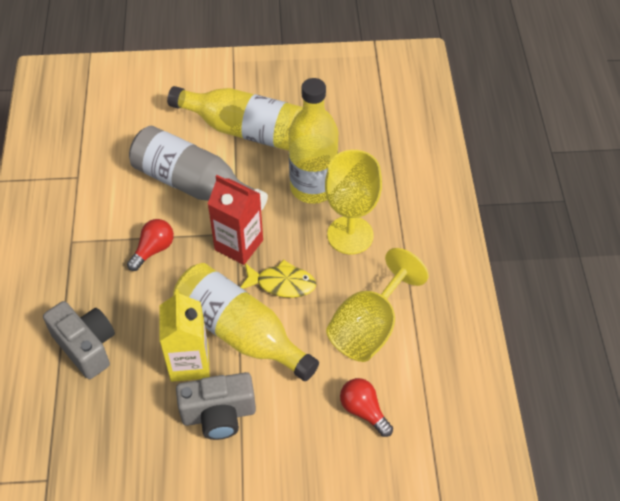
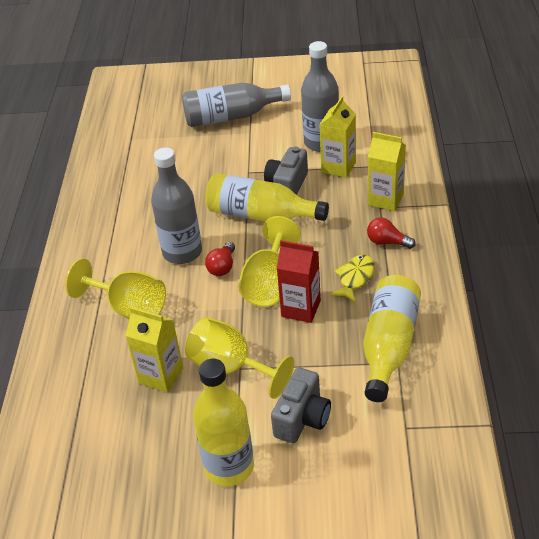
grey bottle: [129,126,268,211] = 1 -> [151,148,202,264] [182,83,291,127] [301,41,339,152] = 3
yellow carton: [159,289,210,382] = 1 -> [125,307,183,393] [319,96,356,178] [368,132,406,211] = 3
yellow goblet: [325,150,382,254] [326,248,429,362] = 2 -> [65,258,166,319] [185,317,294,399] [238,216,301,307] = 3

